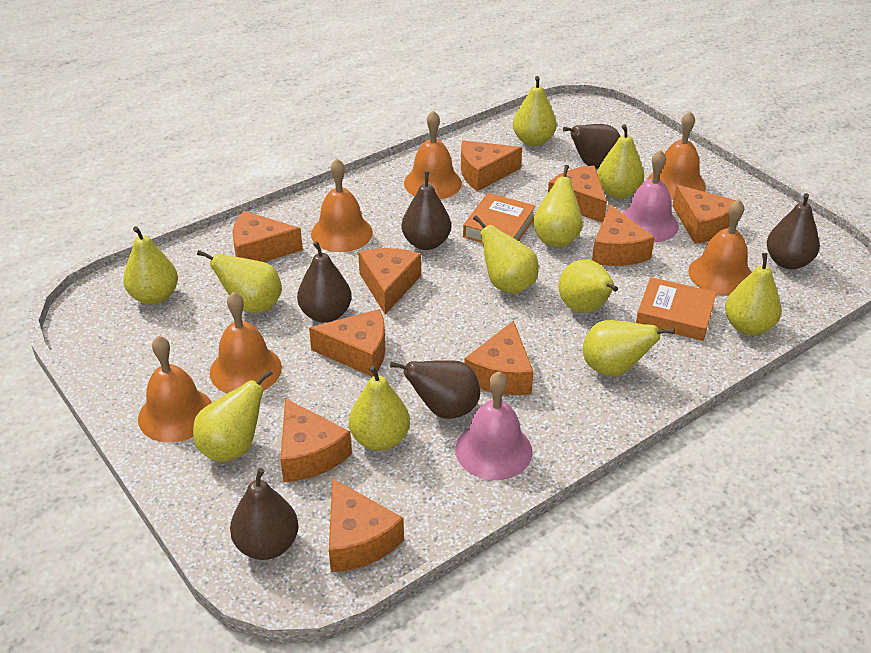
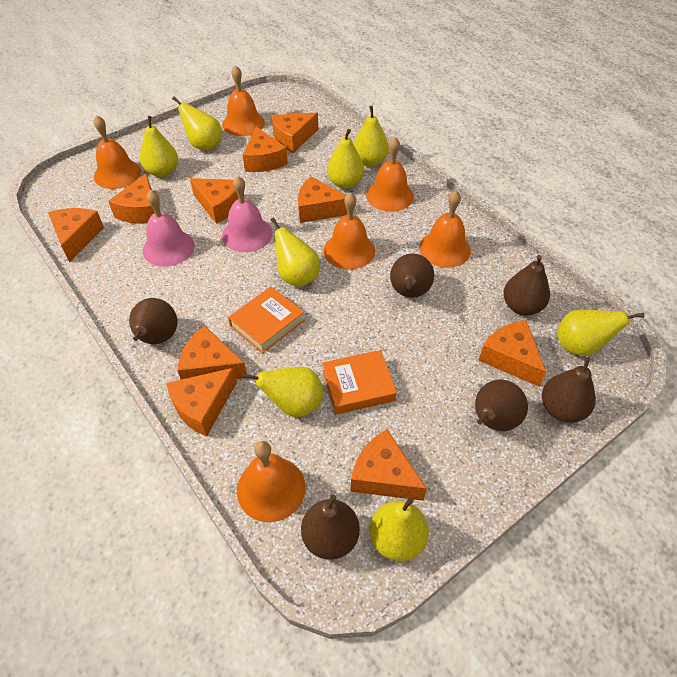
yellow pear: [123,226,178,305] [193,369,273,462] [197,250,282,313] [349,366,410,451] [473,215,539,294] [513,76,557,146] [533,165,583,247] [558,260,618,313] [582,320,675,376] [597,124,644,198] [725,253,781,335] = 11 -> [140,116,178,177] [172,97,222,151] [242,367,324,417] [271,217,320,287] [327,129,364,189] [353,106,389,167] [370,498,429,561] [557,309,644,356] = 8

